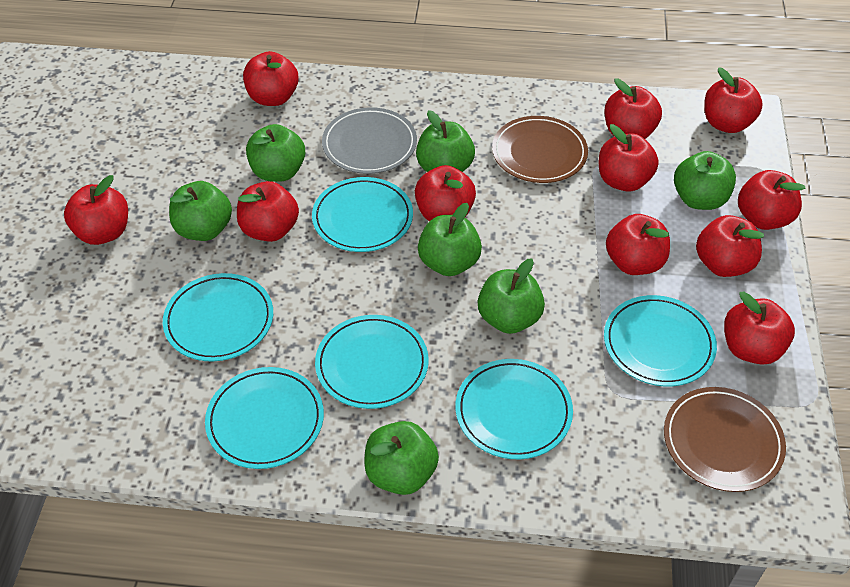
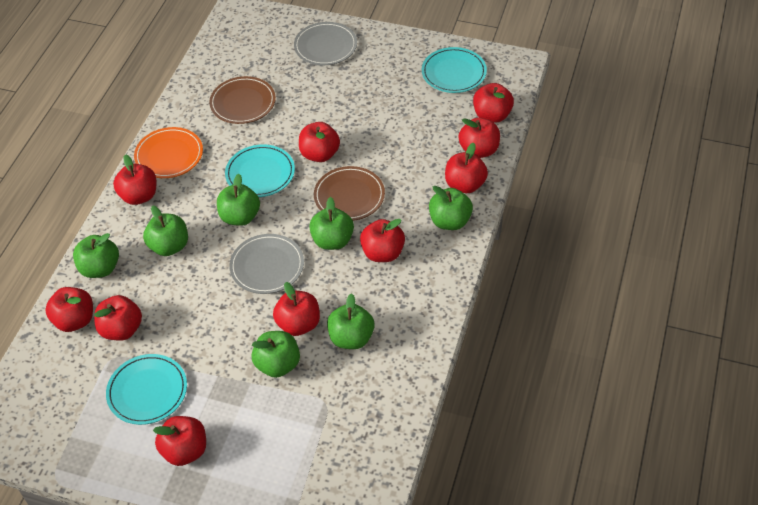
grey plate: [322,107,417,174] = 1 -> [229,234,304,294] [294,22,357,65] = 2
orange plate: none = 0 -> [134,127,203,178] = 1
red apple: [64,175,128,245] [237,181,299,242] [243,51,299,106] [415,165,476,221] [599,124,659,192] [604,78,662,139] [606,214,670,275] [696,215,764,277] [704,67,763,133] [724,292,795,365] [738,170,806,230] = 11 -> [45,287,93,332] [94,295,142,341] [113,154,157,205] [153,416,206,466] [273,282,320,336] [299,122,340,162] [360,219,405,262] [445,143,488,193] [459,117,500,158] [473,83,514,123] = 10
turquoise plate: [163,273,273,361] [205,367,324,469] [312,177,413,252] [315,315,429,409] [456,359,573,459] [604,295,717,386] = 6 -> [106,354,187,425] [225,144,295,197] [422,47,487,93] = 3

